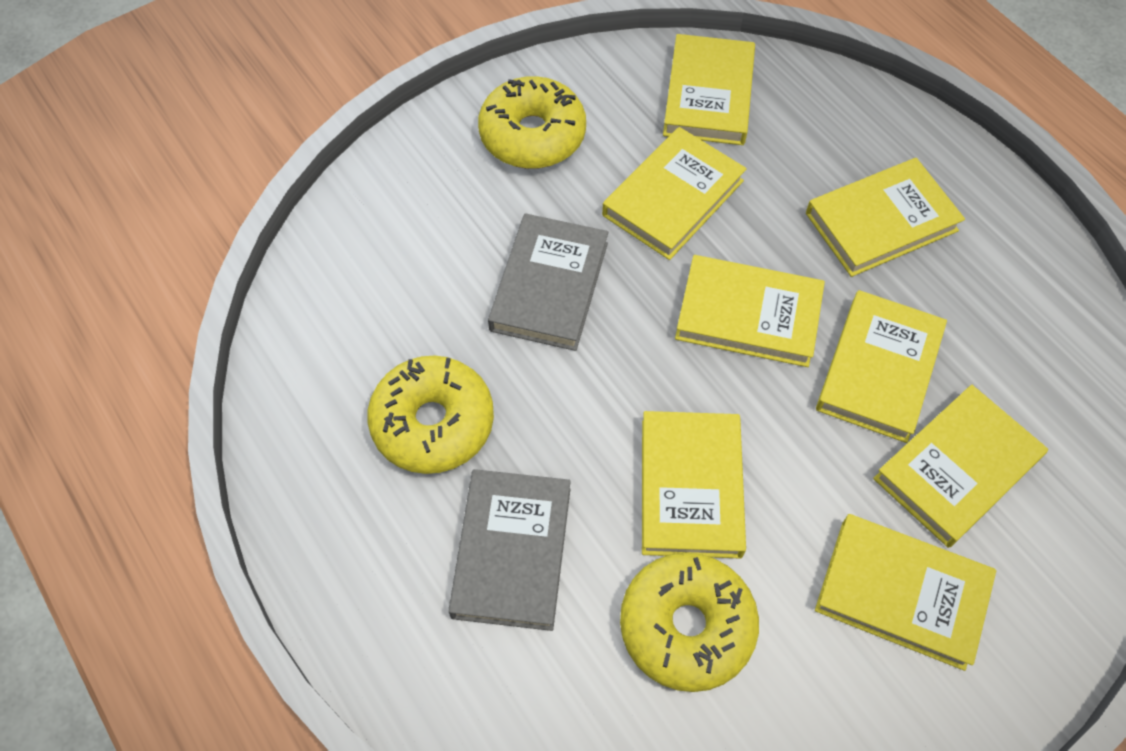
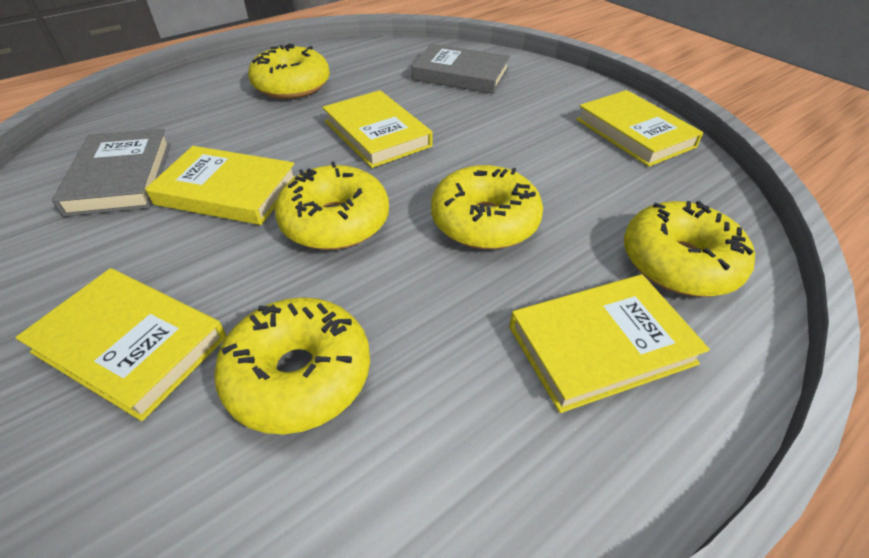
yellow book: [602,127,747,260] [642,411,746,559] [663,34,755,145] [675,255,825,367] [806,158,965,277] [815,514,996,671] [816,290,947,443] [873,385,1048,548] = 8 -> [15,268,227,421] [145,146,296,225] [322,90,433,168] [509,274,710,413] [576,90,704,167] = 5
yellow donut: [367,355,494,474] [478,76,586,169] [620,553,759,692] = 3 -> [214,297,370,434] [248,43,330,99] [275,161,389,250] [431,165,543,249] [624,201,755,297] = 5

